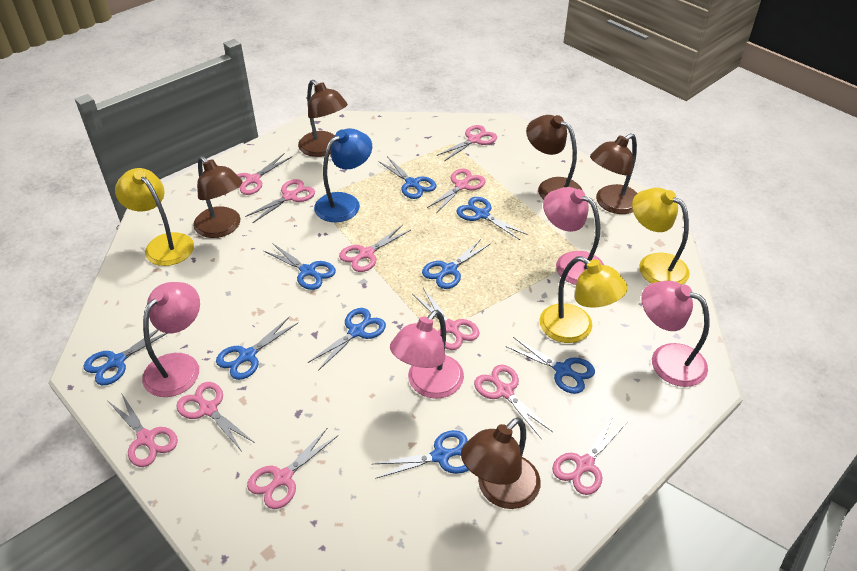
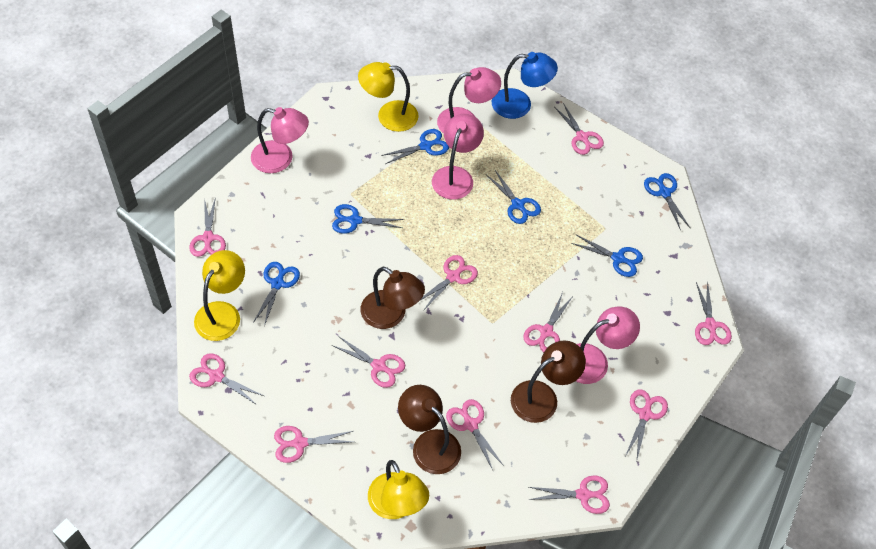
blue scissors: [84,329,168,385] [216,317,298,380] [264,243,336,290] [308,308,386,371] [373,430,469,479] [378,156,436,199] [422,239,490,289] [456,197,528,240] [505,337,595,394] = 9 -> [253,262,300,326] [332,204,404,234] [381,129,449,164] [486,169,541,224] [571,234,643,277] [644,173,690,231] = 6
brown lamp: [193,156,243,238] [298,80,348,157] [461,417,541,509] [526,115,583,200] [590,133,637,214] = 5 -> [361,267,425,329] [398,385,461,474] [511,340,586,423] = 3

